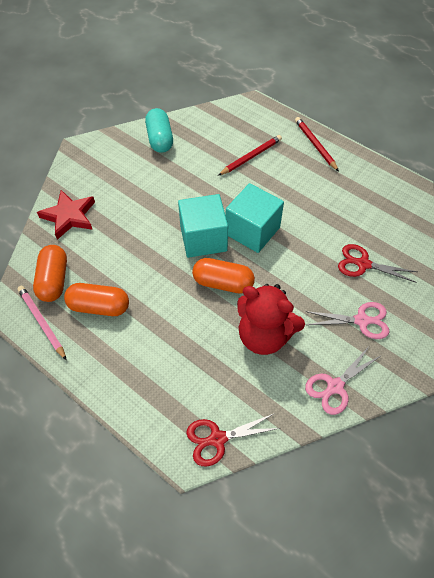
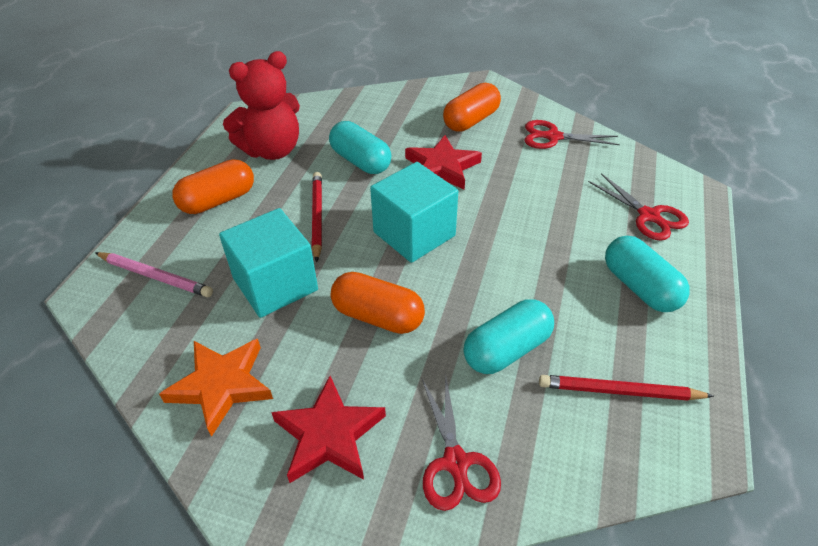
orange star: none = 0 -> [159,339,273,437] = 1
pink scissors: [305,302,389,339] [305,347,382,415] = 2 -> none = 0
red scissors: [187,413,280,467] [338,244,417,283] = 2 -> [422,373,501,511] [525,120,620,149] [588,173,689,241] = 3
red star: [37,190,95,240] = 1 -> [271,376,386,483] [405,135,482,190] = 2
turquoise capsule: [145,108,173,153] = 1 -> [329,121,391,174] [463,299,554,374] [605,236,690,312] = 3

